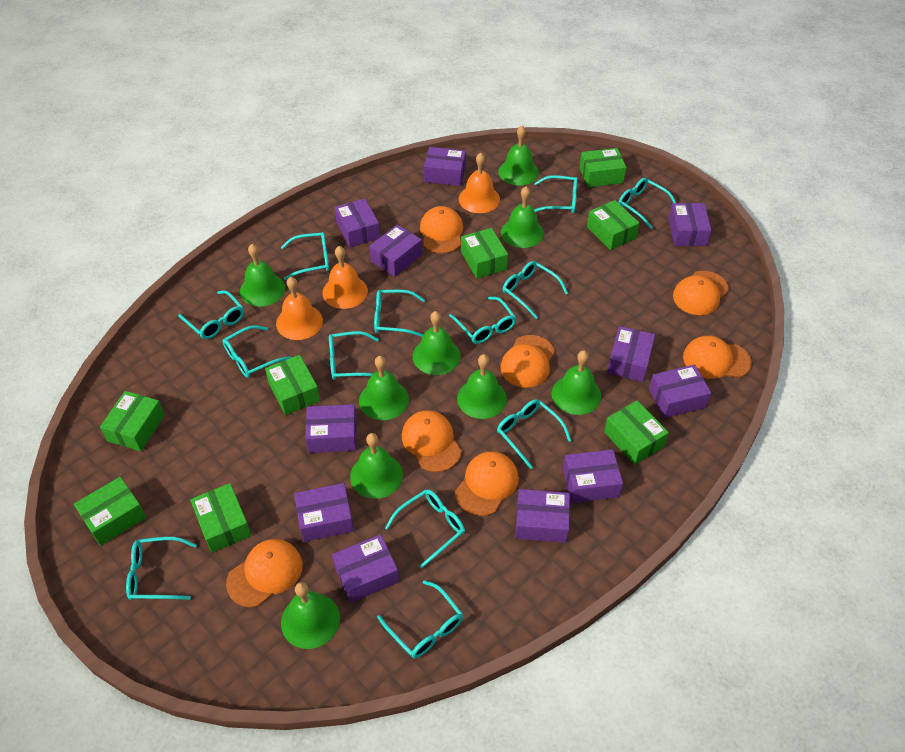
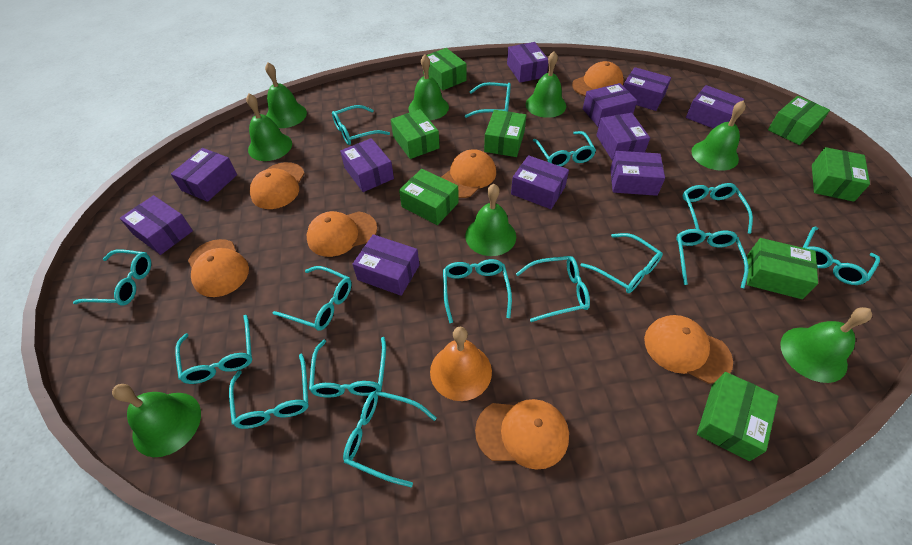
green bell: [240,244,285,307] [281,582,340,649] [350,433,403,499] [359,356,409,420] [413,311,461,375] [457,354,507,419] [498,126,539,186] [501,187,544,248] [552,350,601,415] = 9 -> [112,384,201,457] [246,93,292,161] [265,62,307,128] [409,55,449,120] [465,184,516,256] [526,51,566,118] [691,100,746,171] [780,307,872,383] = 8
orange bell: [276,277,323,340] [322,246,368,309] [459,153,500,213] = 3 -> [430,327,492,401] = 1
turquoise glasses: [126,537,197,600] [178,290,244,339] [222,325,292,378] [281,232,330,280] [329,331,379,380] [374,290,425,337] [377,580,463,658] [385,489,465,569] [449,297,516,344] [497,399,572,469] [503,261,568,319] [534,175,578,213] [618,178,676,229] = 13 -> [73,249,151,306] [175,315,252,384] [229,354,309,429] [272,266,352,331] [309,337,386,398] [332,105,390,145] [343,390,437,487] [443,259,512,323] [465,82,511,118] [516,256,590,322] [533,131,596,166] [580,233,663,293] [676,229,748,288] [682,183,753,234] [803,226,880,285] = 15

